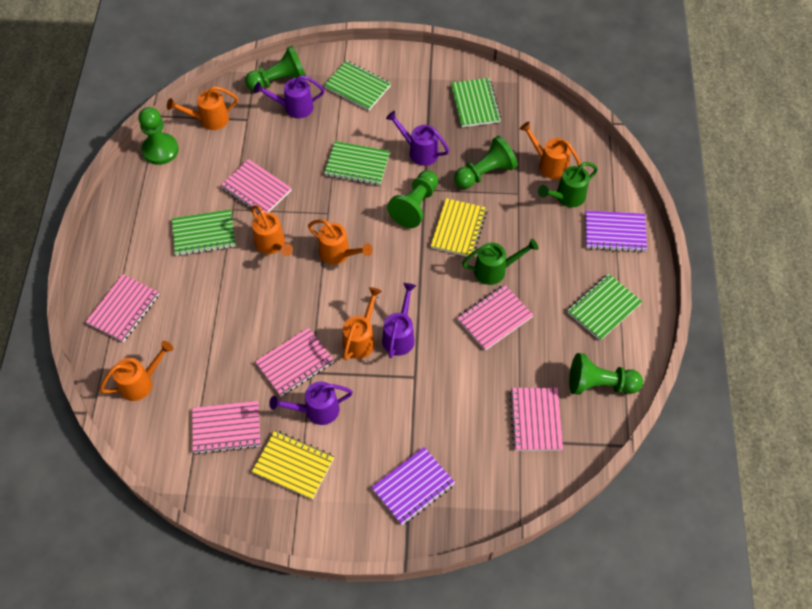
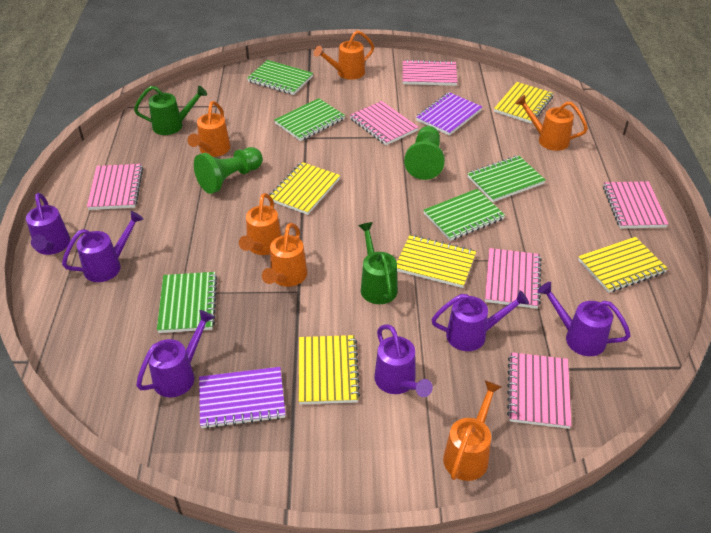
green pawn: [138,107,179,165] [245,46,306,91] [387,170,438,228] [454,136,517,189] [569,353,643,395] = 5 -> [194,147,263,194] [404,126,445,180] = 2
purple watering can: [254,75,325,118] [269,381,353,425] [382,283,416,358] [386,111,449,166] = 4 -> [26,193,71,255] [62,211,144,282] [136,310,215,397] [374,325,433,397] [431,290,529,351] [538,282,631,356] = 6
yellow notebook: [252,430,334,500] [431,198,487,256] = 2 -> [269,162,340,215] [299,335,360,404] [397,235,477,288] [494,82,554,124] [578,237,668,293] = 5

